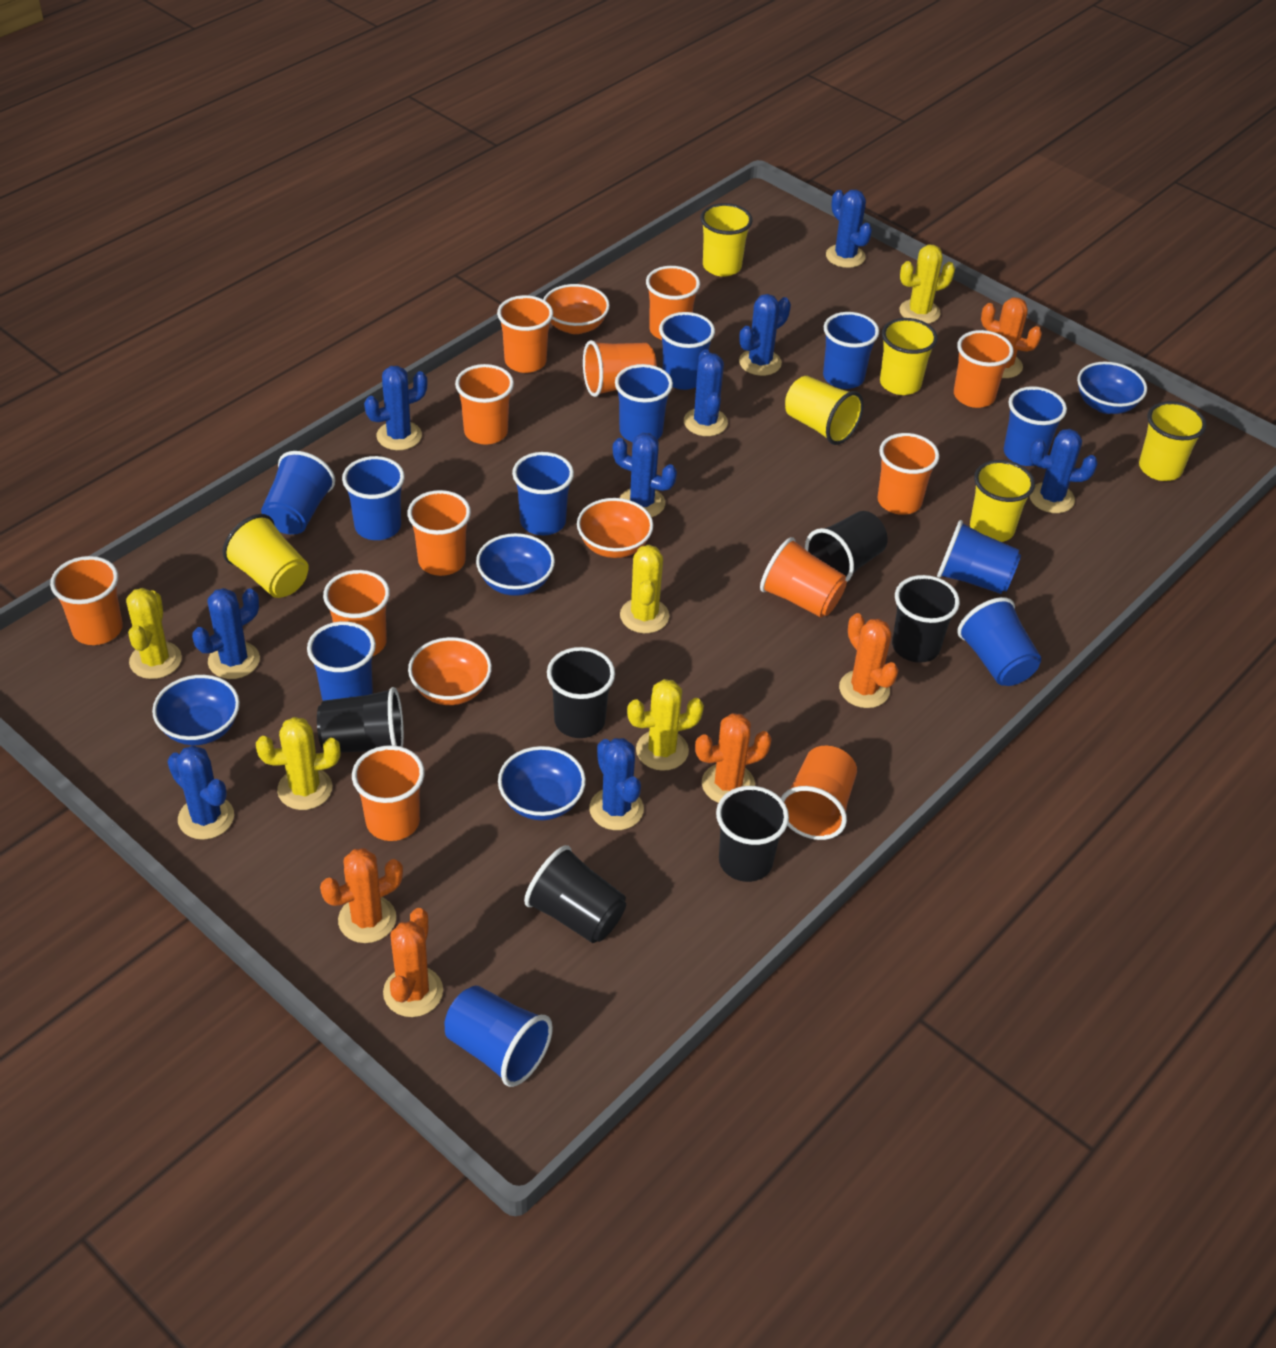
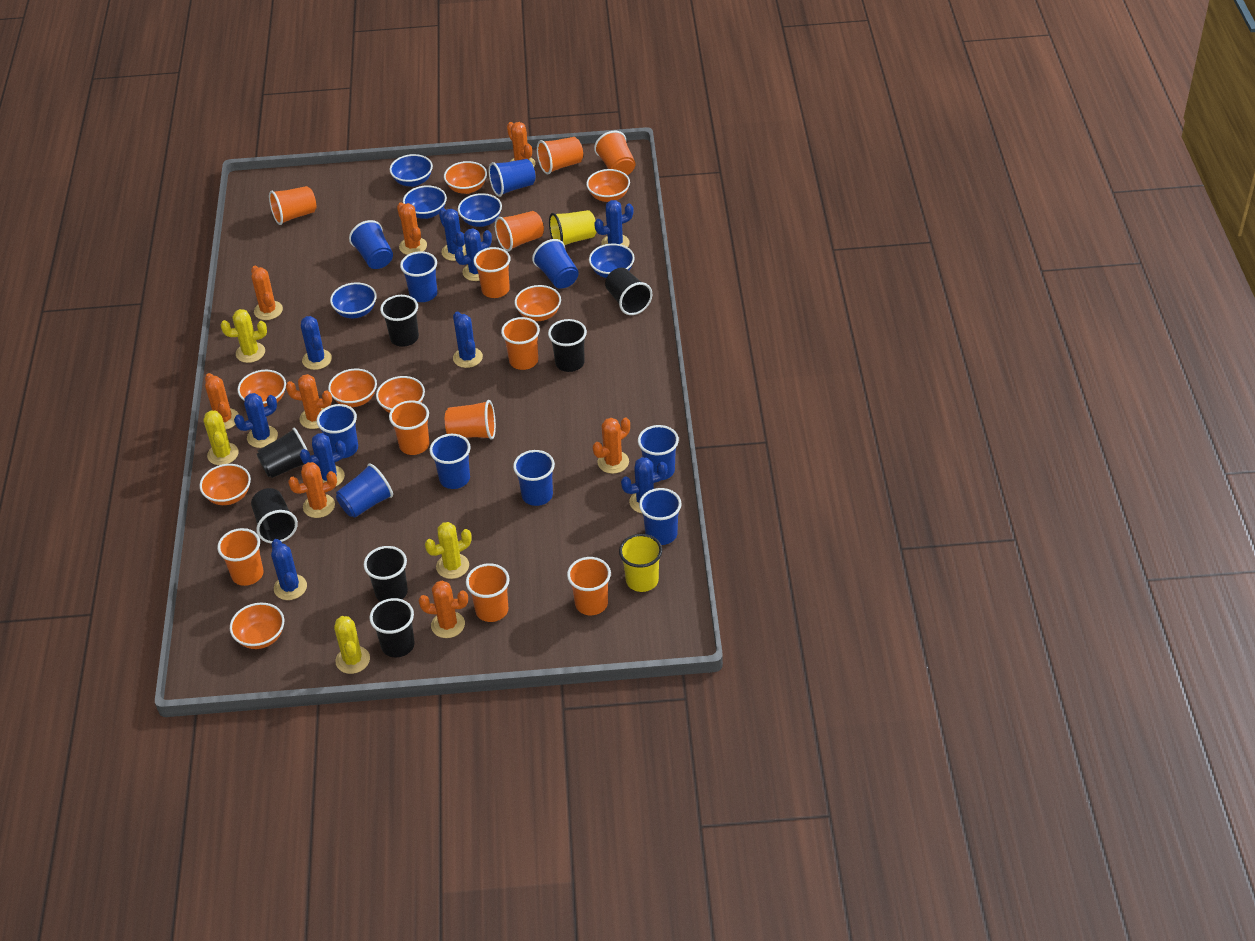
black cup: [317,687,404,752] [524,845,626,943] [547,647,615,738] [716,786,789,882] [805,511,888,582] [892,575,960,663] = 6 -> [251,488,298,543] [257,428,307,478] [364,546,408,602] [369,598,415,657] [380,295,419,347] [548,319,587,372] [605,268,652,315] = 7
blue bowl: [152,675,240,745] [476,533,555,596] [498,746,586,820] [1077,362,1147,414] = 4 -> [330,282,377,318] [390,154,433,187] [403,185,447,219] [458,193,502,227] [589,244,635,278] = 5
blue cup: [261,451,335,534] [307,621,376,701] [342,456,405,540] [444,986,553,1087] [512,452,574,535] [615,364,673,442] [659,312,715,390] [823,312,879,389] [937,520,1021,594] [957,597,1041,686] [1004,386,1067,466] = 11 -> [317,404,358,459] [336,464,393,518] [349,220,393,269] [400,251,437,302] [430,434,471,489] [489,159,536,197] [513,450,555,506] [532,239,579,289] [638,425,679,480] [639,488,682,545] = 10
orange bowl: [408,637,492,705] [543,284,610,334] [577,498,653,558] = 3 -> [200,464,251,505] [230,603,284,649] [238,370,286,407] [328,369,377,407] [376,376,425,413] [444,161,487,194] [515,285,561,321] [586,169,630,202] = 8
orange cactus: [320,848,403,943] [383,908,443,1017] [695,713,772,803] [839,613,898,708] [981,297,1042,378] = 5 -> [205,373,239,430] [251,266,283,320] [286,374,332,429] [288,462,337,518] [397,202,427,255] [419,581,468,638] [507,122,536,167] [593,417,630,474] = 8
orange cup: [50,556,123,645] [323,570,390,656] [352,745,425,841] [408,490,471,576] [455,364,514,445] [497,295,553,373] [583,340,657,397] [646,266,700,340] [760,537,847,617] [781,746,857,840] [877,433,939,515] [954,330,1014,408] = 12 -> [217,528,264,586] [269,186,316,225] [389,400,430,455] [445,400,496,440] [466,563,510,622] [473,247,510,298] [495,211,544,252] [501,317,540,370] [537,137,583,174] [567,557,611,615] [594,131,635,175] = 11
yellow cactus: [126,588,182,679] [256,717,340,810] [620,545,669,633] [627,679,704,771] [899,245,955,324] = 5 -> [204,411,239,465] [221,309,267,363] [334,616,370,674] [425,522,472,579] = 4
yellow cup: [223,514,309,598] [700,203,753,277] [785,376,864,445] [880,318,938,395] [970,460,1035,542] [1139,401,1206,481] = 6 -> [549,210,596,245] [619,534,662,592] = 2

